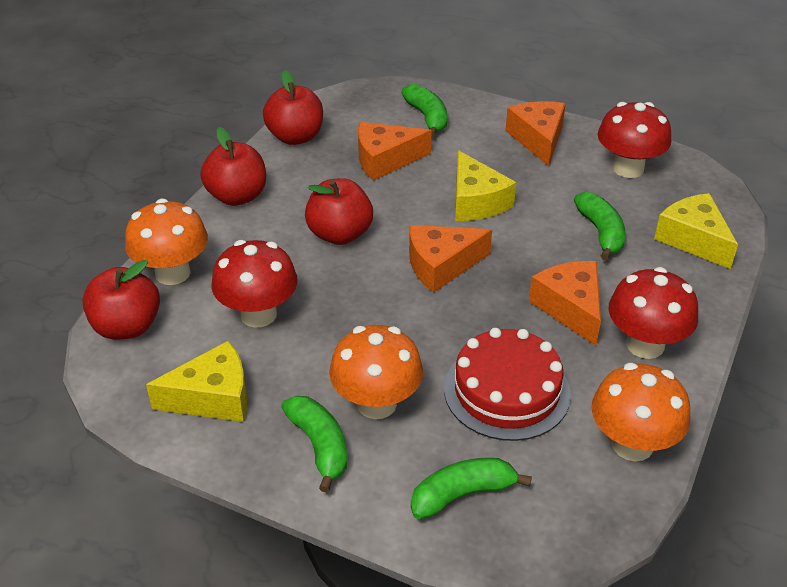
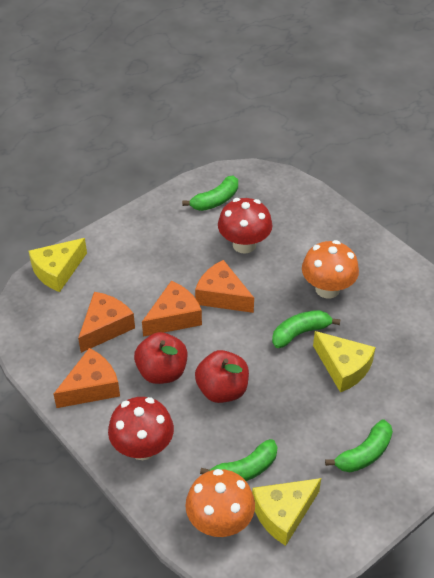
orange mushroom: [125,199,208,285] [329,325,423,419] [591,363,690,461] = 3 -> [185,469,255,537] [302,240,359,299] = 2
red apple: [82,260,160,340] [201,127,266,206] [263,70,323,145] [305,178,373,245] = 4 -> [134,332,188,384] [195,350,249,403] = 2
red cake: [444,328,571,441] = 1 -> none = 0
red mushroom: [211,240,298,327] [598,102,671,178] [609,267,698,359] = 3 -> [108,397,174,460] [218,198,272,254] = 2

